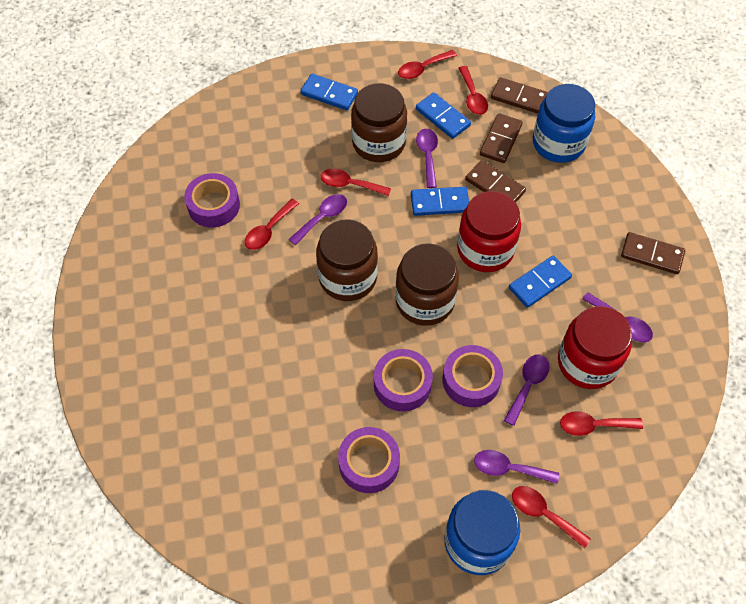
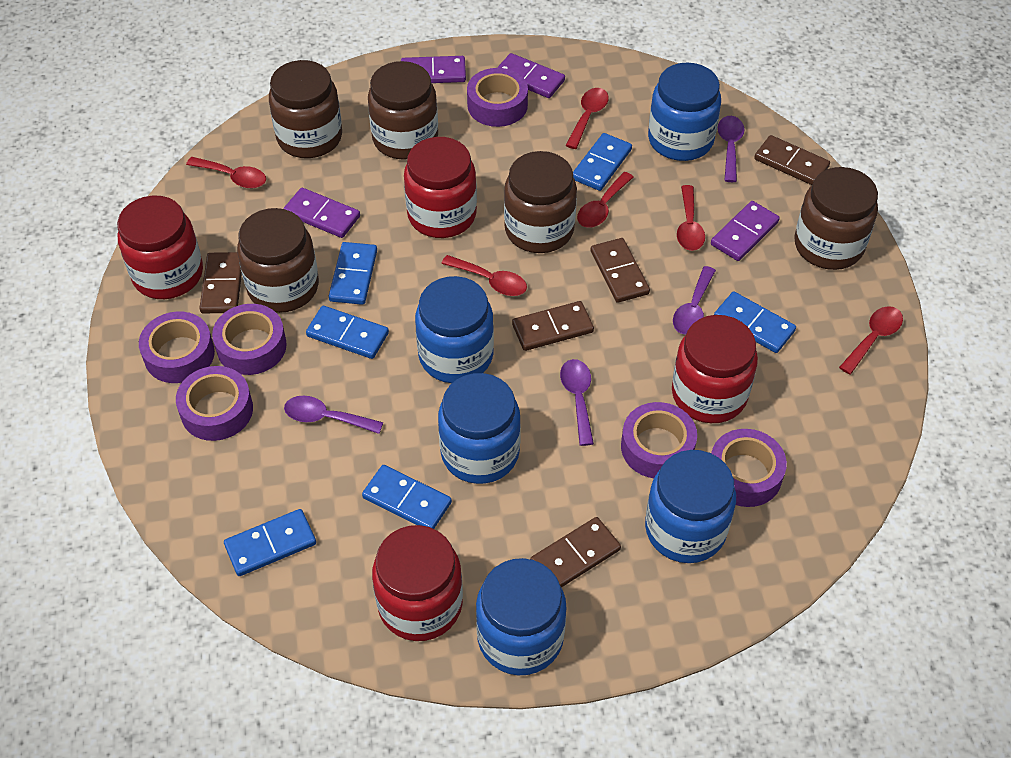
blue domino: [300,74,358,110] [411,187,469,216] [416,92,471,139] [509,256,572,308] = 4 -> [224,509,316,576] [306,306,389,359] [329,242,377,305] [362,465,452,529] [573,133,632,191] [714,291,796,353] = 6
blue jar: [444,490,520,575] [533,84,595,163] = 2 -> [415,276,494,383] [438,373,521,484] [476,558,566,675] [645,450,736,563] [648,62,721,161] = 5
brown domino: [465,160,526,203] [480,113,523,163] [491,77,548,113] [621,232,685,274] = 4 -> [199,252,242,313] [512,301,594,351] [530,517,621,588] [591,238,650,303] [754,135,830,185] = 5
brown jar: [316,219,378,301] [351,83,407,162] [395,243,459,326] = 3 -> [237,208,319,313] [269,60,342,158] [368,61,438,160] [504,151,577,253] [794,167,878,270] = 5
purple domino: none = 0 -> [283,188,360,238] [401,56,466,83] [497,53,565,98] [711,201,780,261] = 4
purple spoon: [289,194,347,245] [416,129,438,188] [474,450,559,484] [504,354,549,426] [582,292,653,342] = 5 -> [284,396,383,434] [560,359,594,446] [673,266,716,335] [718,116,744,182] = 4
purple tape: [184,173,240,227] [338,427,400,493] [374,349,433,411] [443,345,503,407] = 4 -> [139,312,215,383] [176,366,253,441] [212,304,287,375] [467,68,528,127] [621,402,697,478] [711,429,787,507] = 6
red jar: [457,191,521,272] [558,306,632,389] = 2 -> [117,196,203,299] [372,525,463,641] [404,137,477,238] [672,315,758,423] = 4

